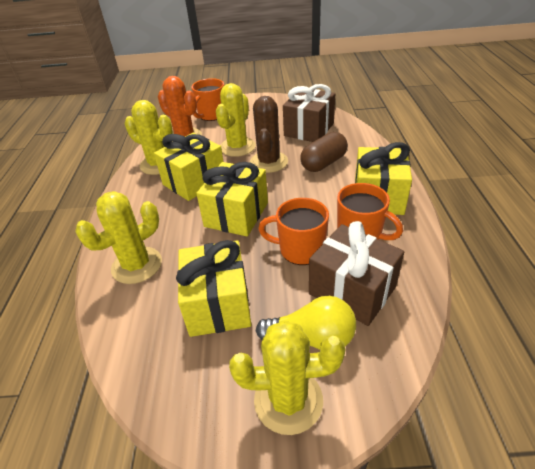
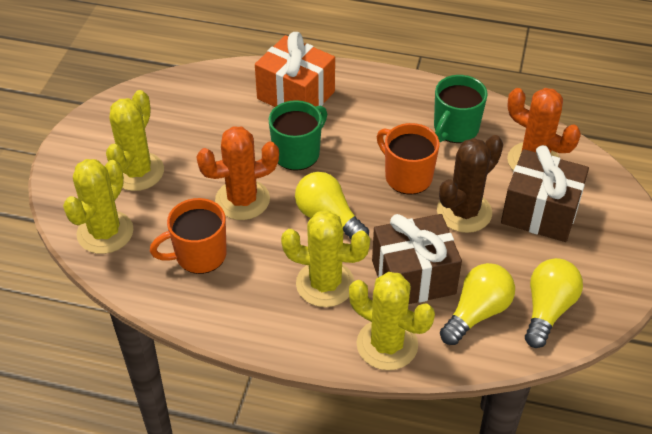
brown capsule: [300,132,348,172] = 1 -> none = 0
green mug: none = 0 -> [269,100,327,171] [434,75,488,143] = 2
orange cactus: [158,76,202,137] = 1 -> [196,126,279,220] [507,88,581,171] = 2
orange gift: none = 0 -> [255,32,335,107] = 1
orange mug: [191,78,224,121] [258,198,329,265] [337,183,403,240] = 3 -> [150,198,227,274] [377,123,440,195] = 2
yellow gift: [154,133,223,201] [176,240,251,337] [196,162,268,236] [355,142,412,215] = 4 -> none = 0
yellow light bulb: [256,296,356,350] = 1 -> [295,172,369,239] [440,263,515,345] [525,258,583,348] = 3

